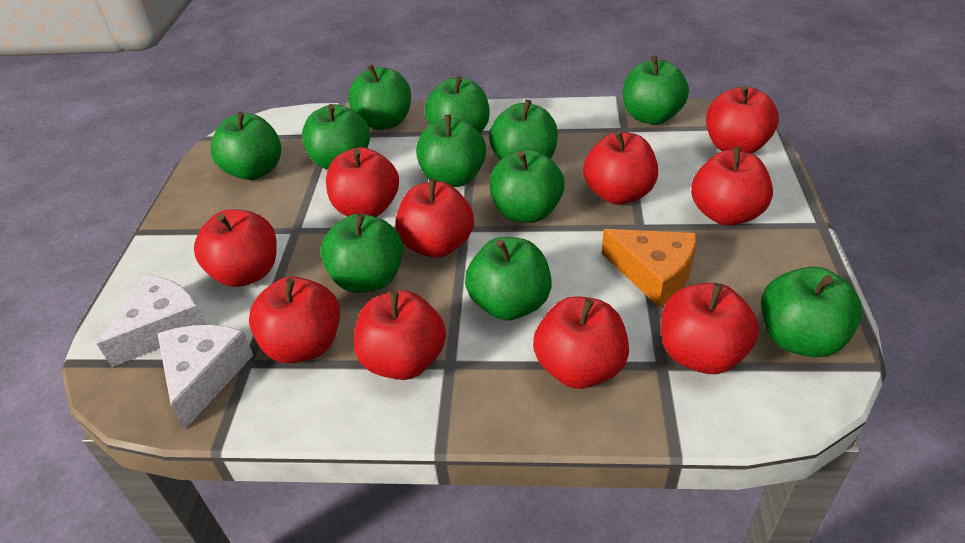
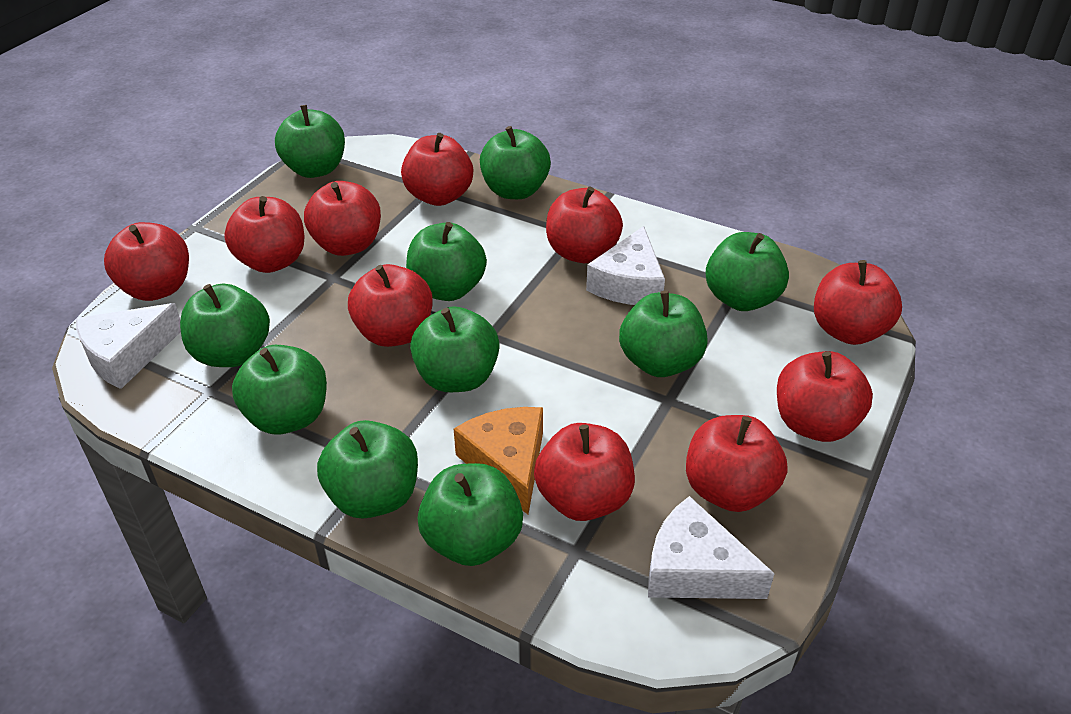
green apple: [211,112,281,180] [302,104,370,170] [321,213,403,293] [348,64,411,130] [416,115,486,187] [425,76,490,133] [465,237,552,320] [489,100,558,160] [490,149,564,223] [623,55,689,125] [761,267,862,357] = 11 -> [180,284,270,367] [232,345,327,435] [275,105,345,178] [317,420,418,519] [406,222,487,301] [410,306,500,392] [418,463,523,566] [480,126,551,199] [619,291,708,377] [706,232,789,311] = 10
white cheese: [97,274,206,367] [158,325,253,429] = 2 -> [76,303,181,389] [586,226,665,305] [648,496,775,599] = 3

